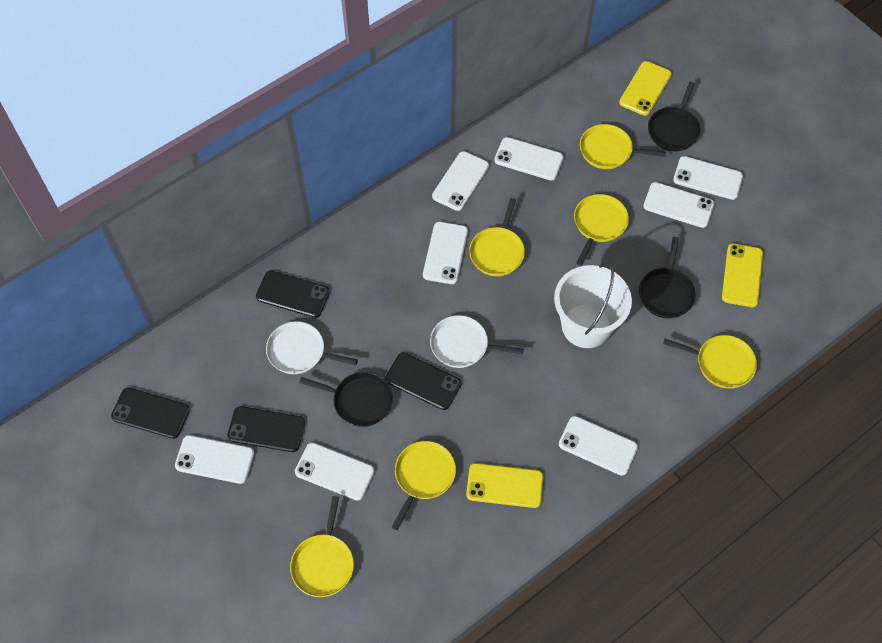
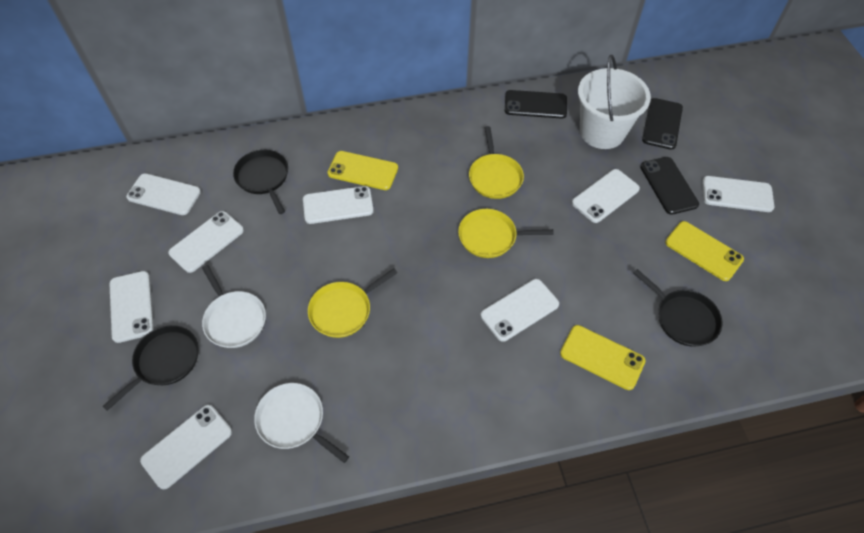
black phone: [111,387,190,439] [227,406,305,452] [256,271,330,318] [385,352,462,410] = 4 -> [505,90,567,119] [640,157,699,215] [642,98,683,150] = 3
yellow pan: [290,496,354,597] [392,441,456,530] [469,198,525,276] [574,194,629,265] [580,124,666,169] [663,335,757,389] = 6 -> [308,268,397,338] [458,209,554,258] [469,126,524,199] = 3

